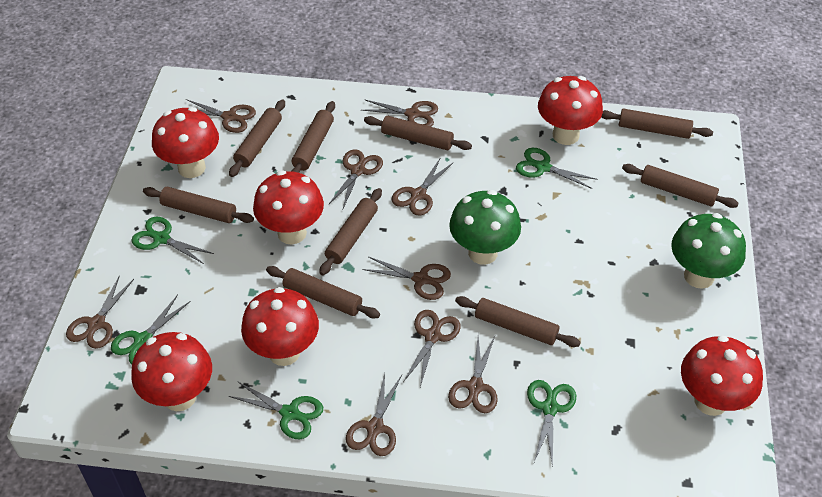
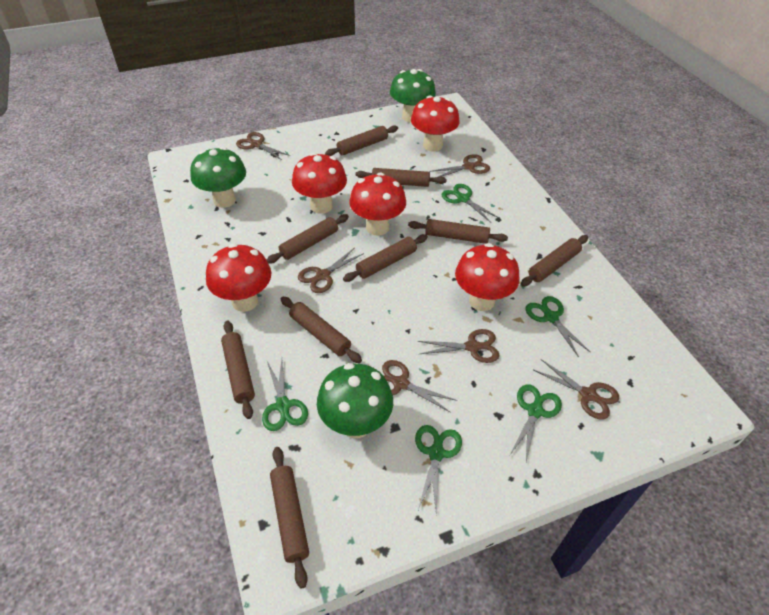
brown scissors: [66,275,134,349] [186,99,256,133] [328,149,383,208] [346,373,402,456] [361,99,438,127] [362,256,451,300] [392,157,454,215] [403,310,461,387] [448,336,498,413] = 9 -> [236,132,290,160] [298,248,364,293] [382,360,457,413] [417,329,500,363] [429,154,490,177] [534,359,619,420] = 6
green mushroom: [449,190,521,265] [671,213,746,289] = 2 -> [190,147,246,208] [317,363,393,438] [390,69,436,122] = 3
red mushroom: [131,332,212,411] [152,107,219,178] [241,287,319,366] [253,171,324,245] [538,76,603,145] [681,335,763,416] = 6 -> [206,244,272,312] [292,153,347,214] [349,173,406,236] [411,95,460,152] [455,243,520,311] = 5

